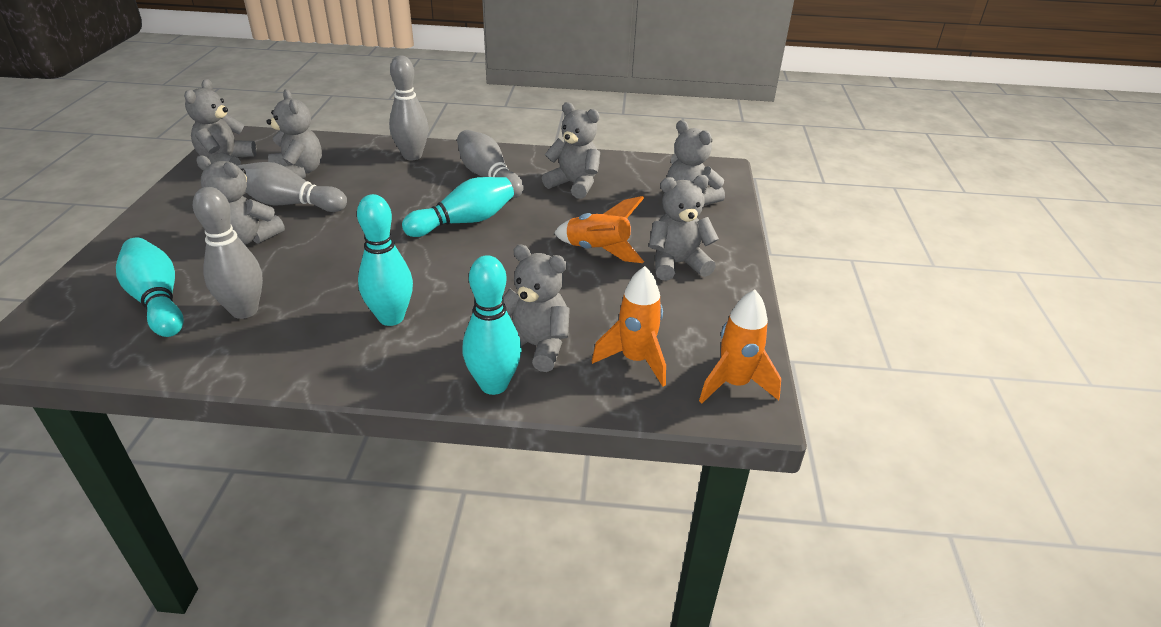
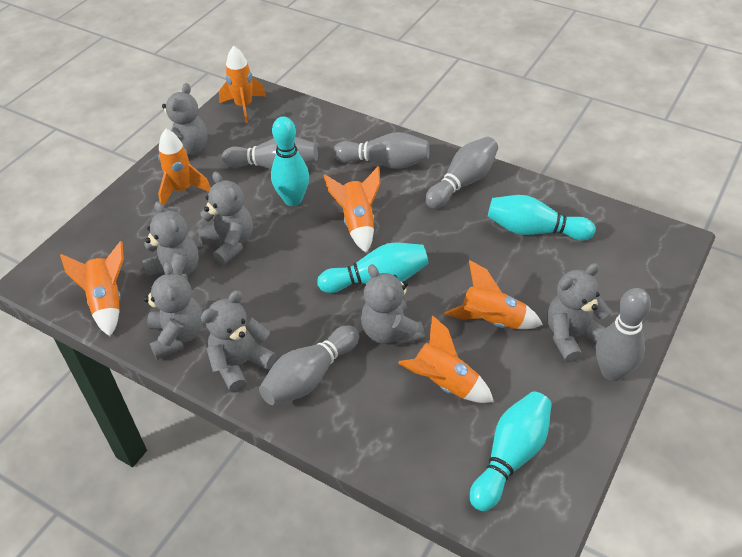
grey bowling pin: [193,187,263,319] [238,162,347,212] [389,56,429,160] [457,130,524,198] = 4 -> [222,137,318,169] [259,325,359,405] [333,132,429,169] [425,137,498,209] [596,288,651,381] = 5
orange rocket: [554,196,644,263] [592,266,666,387] [699,290,781,403] = 3 -> [60,241,124,336] [158,129,211,206] [219,46,266,123] [323,167,381,253] [398,315,494,403] [444,260,543,329] = 6

